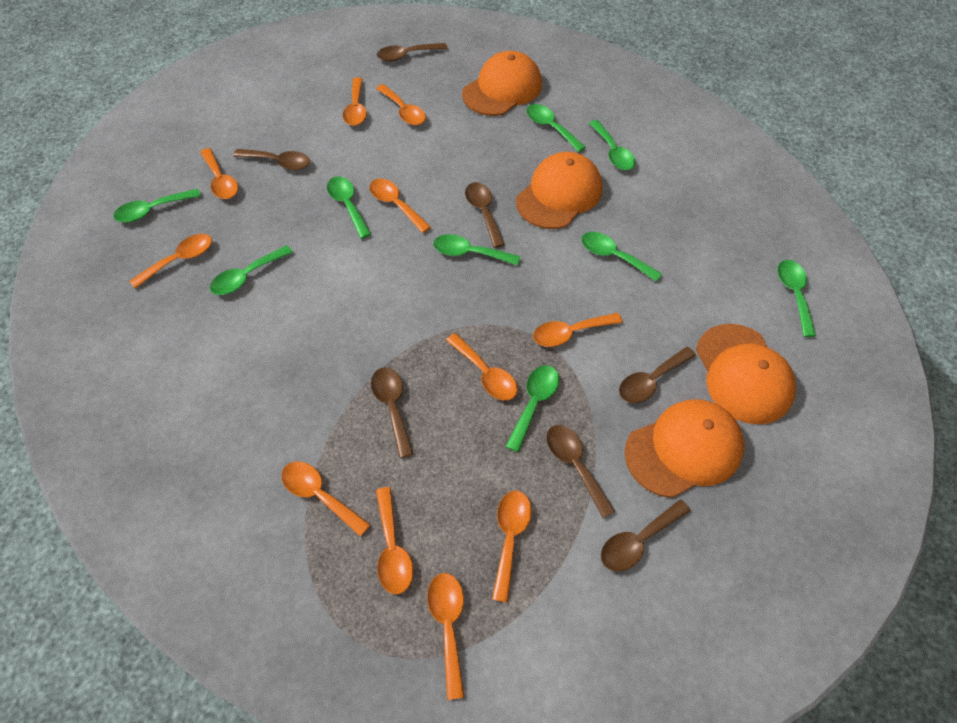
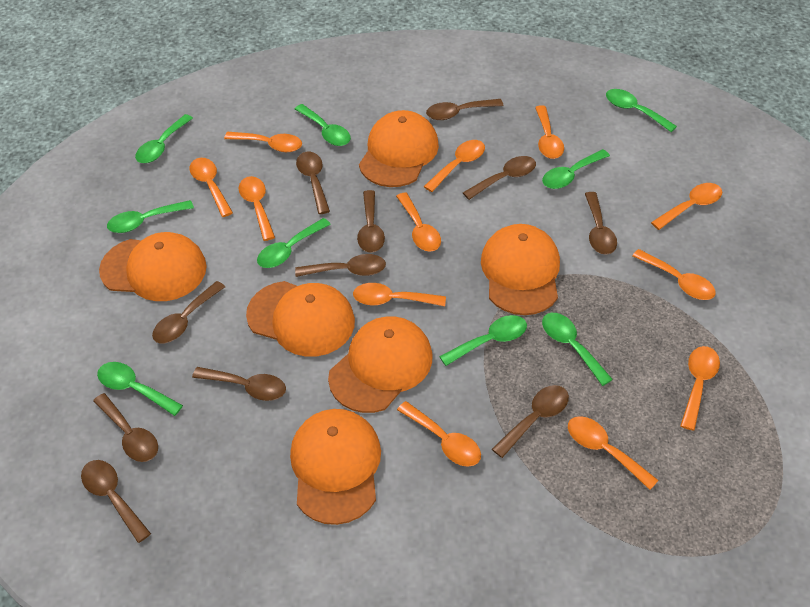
brown spoon: [233,149,310,170] [371,367,413,458] [377,43,447,62] [465,182,505,248] [546,425,615,518] [601,499,691,571] [619,347,696,403] = 7 -> [81,460,151,543] [93,393,158,462] [152,281,225,343] [192,367,286,401] [295,254,386,277] [296,151,330,214] [357,190,385,253] [426,99,503,120] [463,156,536,200] [492,385,569,458] [585,192,617,255] = 11
orange cap: [462,51,542,116] [516,152,602,229] [624,399,744,498] [696,324,796,424] = 4 -> [99,232,207,301] [246,281,355,357] [290,409,381,525] [328,316,432,413] [359,110,439,187] [481,224,560,315] = 6
orange spoon: [129,234,212,289] [200,148,238,199] [281,462,370,537] [343,77,367,126] [369,179,431,233] [376,84,426,125] [376,487,413,594] [427,573,465,700] [446,333,518,401] [492,491,532,602] [533,313,623,347] = 11 -> [190,158,233,217] [224,132,302,152] [239,176,275,241] [353,283,446,306] [396,192,441,252] [397,401,481,467] [424,140,485,192] [535,105,564,159] [568,416,659,490] [632,249,716,300] [651,183,722,230] [680,346,720,431] = 12

